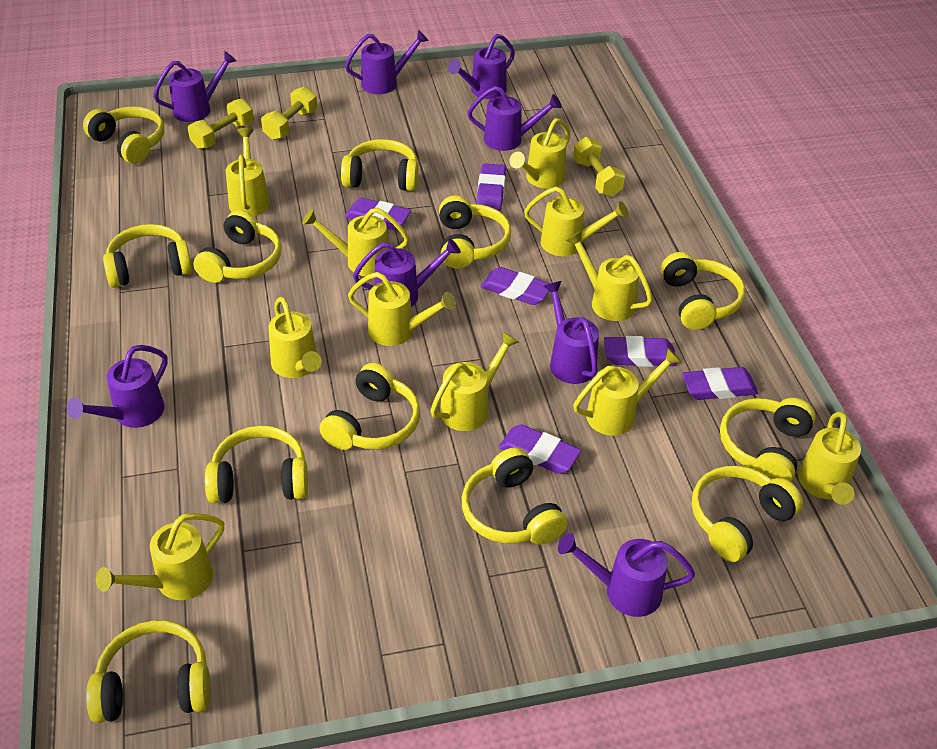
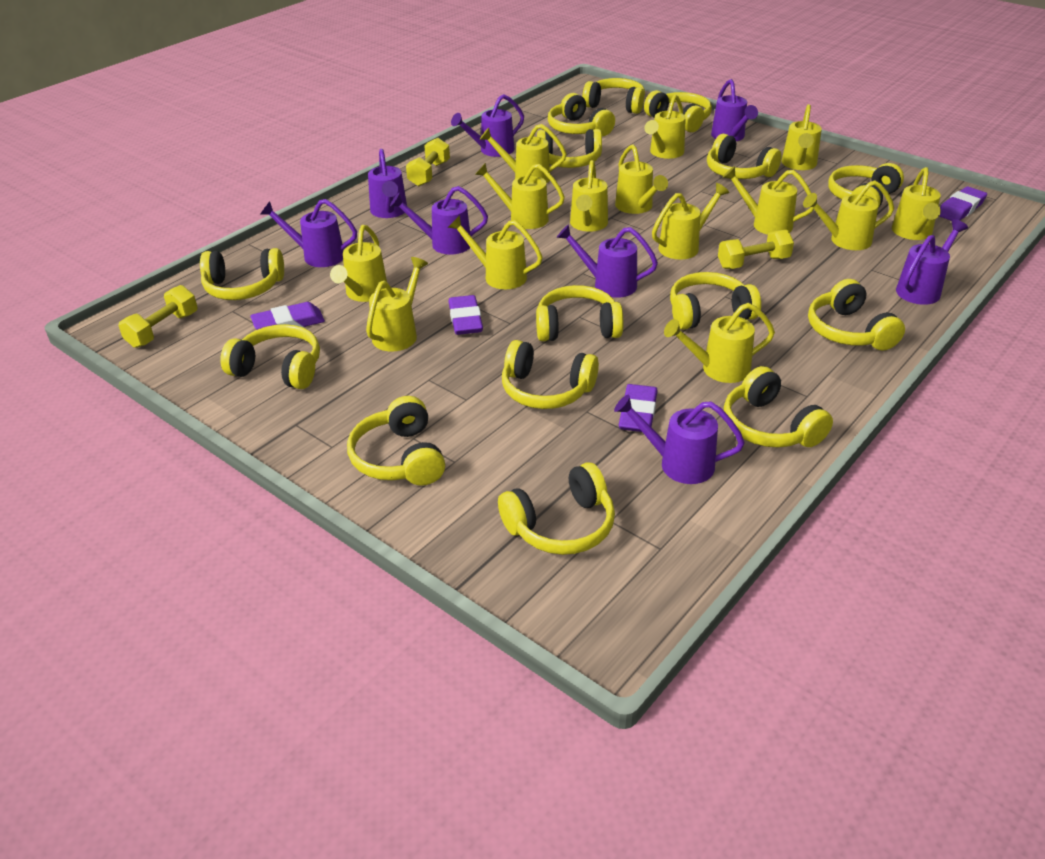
purple eraser: [344,198,411,230] [476,163,506,211] [481,267,550,305] [499,424,581,474] [604,336,677,367] [682,367,758,400] = 6 -> [250,302,325,330] [449,295,483,335] [619,384,657,432] [939,186,987,221] = 4
yellow headphones: [83,106,164,164] [86,621,211,723] [103,224,192,288] [194,210,282,283] [205,426,308,503] [320,363,420,450] [341,139,418,191] [439,195,511,269] [462,447,567,545] [661,252,745,330] [692,466,803,562] [720,398,816,482] = 12 -> [200,248,284,300] [220,324,320,389] [347,396,445,486] [498,462,615,555] [502,340,599,409] [536,285,623,341] [537,129,602,168] [548,93,615,136] [582,78,645,114] [644,90,712,132] [670,272,761,330] [707,134,782,179] [724,366,833,448] [808,279,905,351] [828,163,904,208] = 15
yellow watering can: [96,513,224,600] [226,128,270,216] [269,297,322,378] [302,208,409,276] [348,272,456,346] [431,332,519,431] [510,118,570,188] [524,187,628,256] [566,231,653,321] [573,348,682,436] [798,411,861,505] = 11 -> [330,225,387,302] [366,257,428,352] [448,215,543,289] [475,163,565,229] [480,124,567,183] [570,160,608,232] [615,144,668,214] [644,95,686,159] [652,183,729,260] [664,303,775,383] [723,166,814,235] [782,104,822,170] [803,180,894,250] [892,167,941,240] = 14

